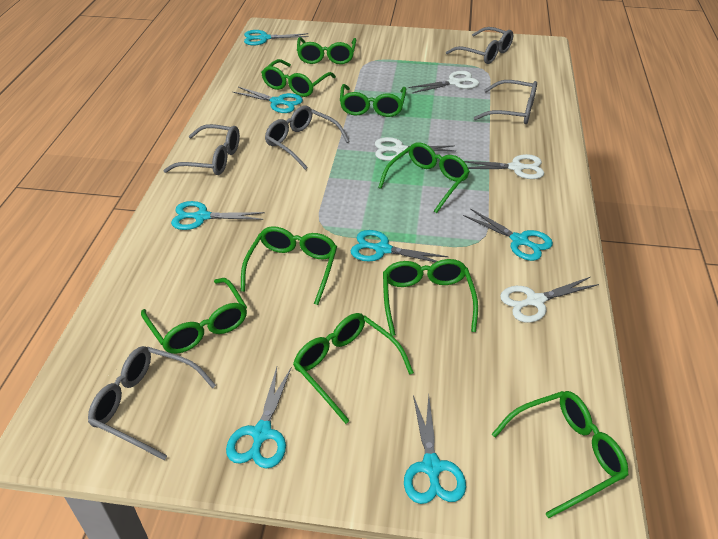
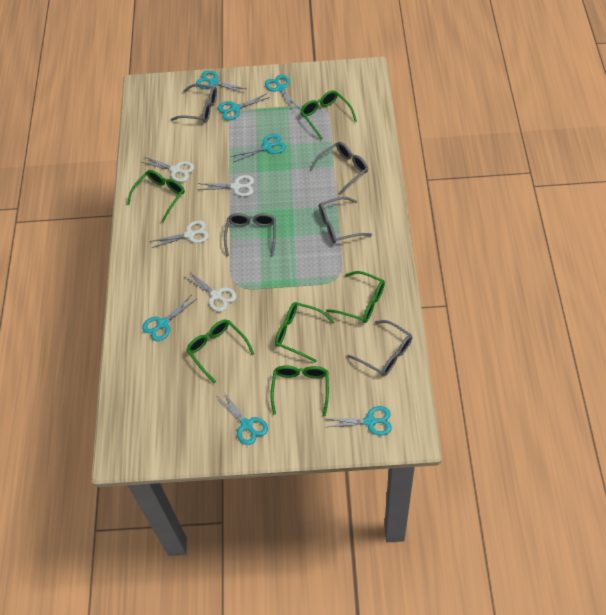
green glasses: [141,278,247,354] [241,226,337,305] [261,59,336,97] [293,313,414,424] [297,37,356,64] [340,84,406,117] [378,142,470,213] [383,259,478,336] [492,391,628,518] = 9 -> [127,170,185,222] [186,319,254,383] [271,365,329,416] [275,302,334,363] [300,90,357,140] [326,271,385,323] = 6

